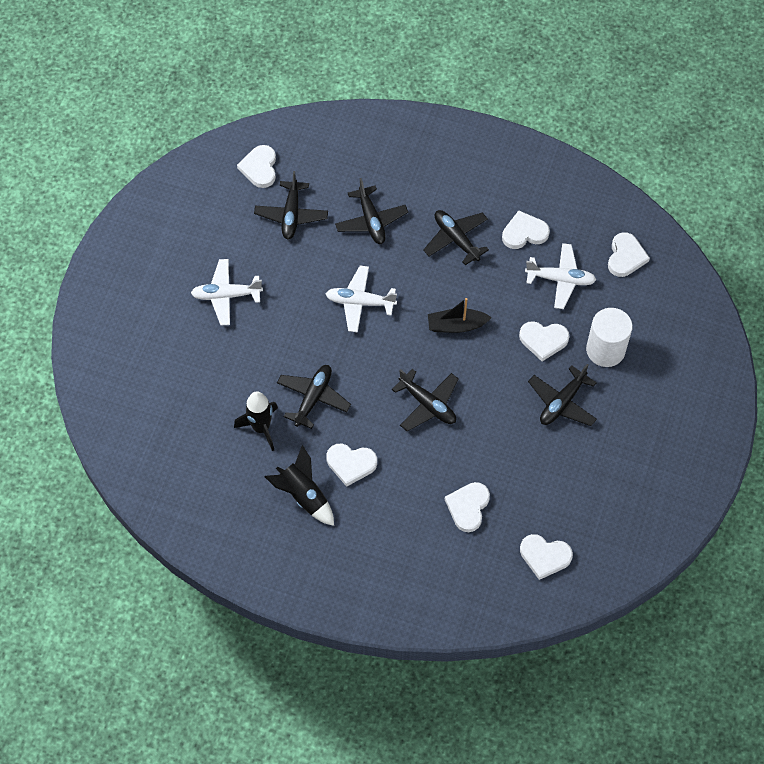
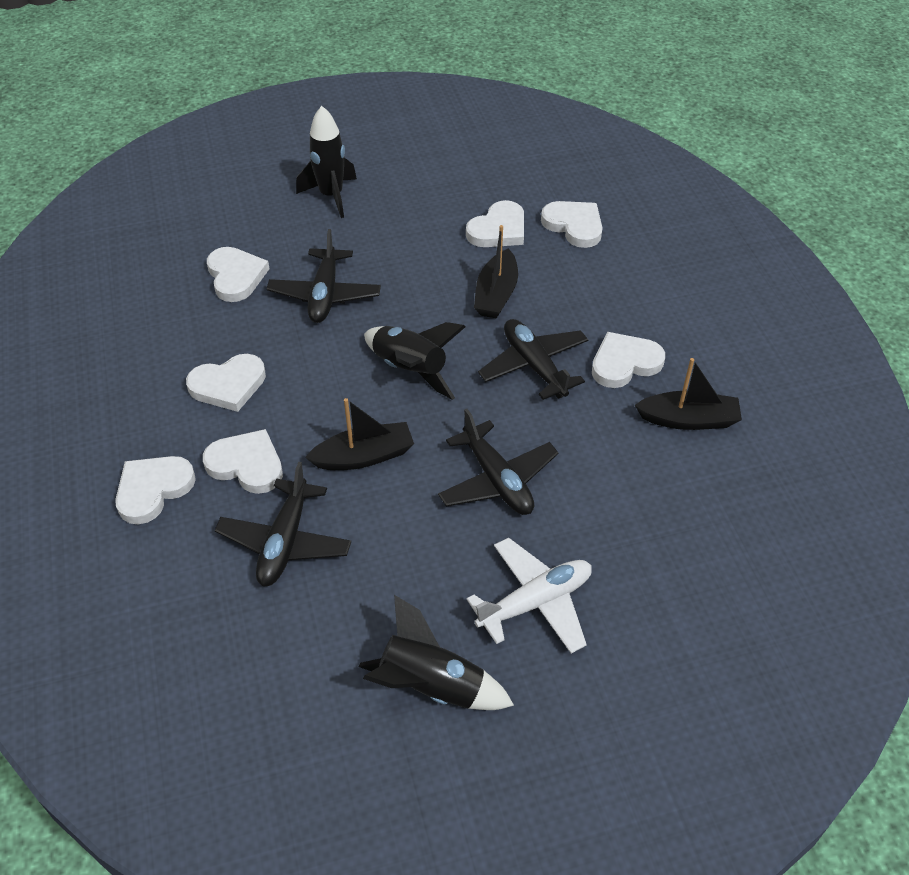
black boat: [428,298,492,333] = 1 -> [305,398,414,470] [474,225,518,319] [635,358,742,430] = 3
black plane: [254,171,328,240] [277,365,351,429] [335,178,408,244] [392,369,459,431] [424,210,489,265] [528,364,597,426] = 6 -> [215,462,351,586] [267,229,381,323] [438,409,558,515] [478,319,589,400] = 4
black rocket: [234,391,278,451] [265,445,334,526] = 2 -> [296,106,357,218] [359,595,514,710] [364,322,466,400] = 3
white cylinder: [586,308,633,367] = 1 -> none = 0
white plane: [191,259,263,326] [326,266,397,332] [525,243,596,309] = 3 -> [467,538,592,654] = 1

